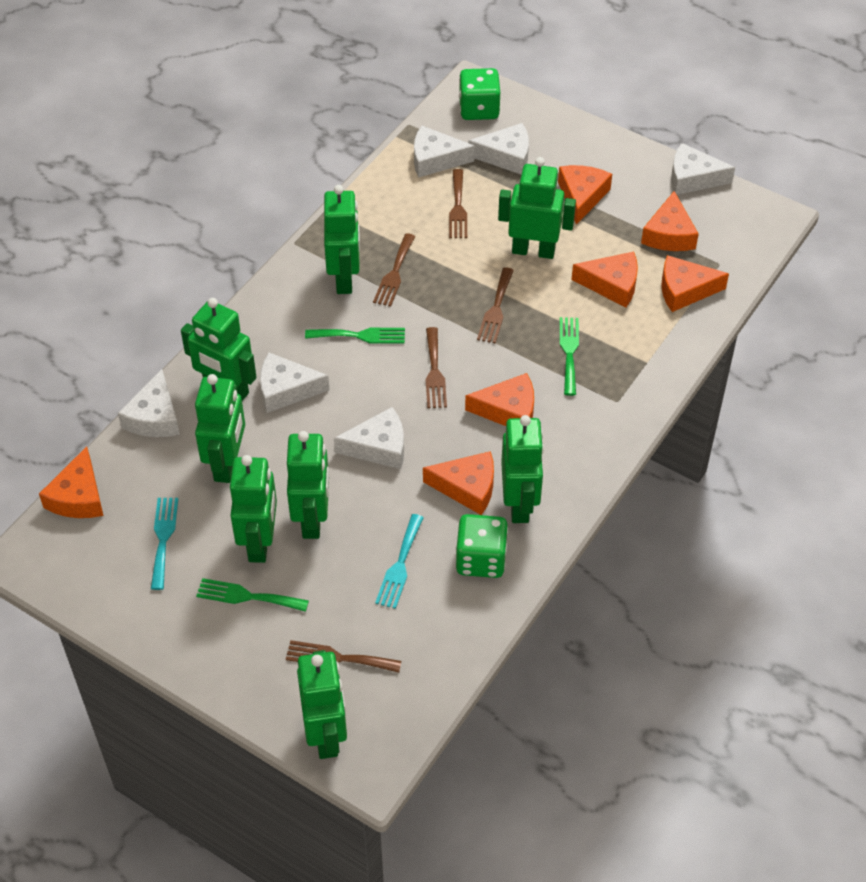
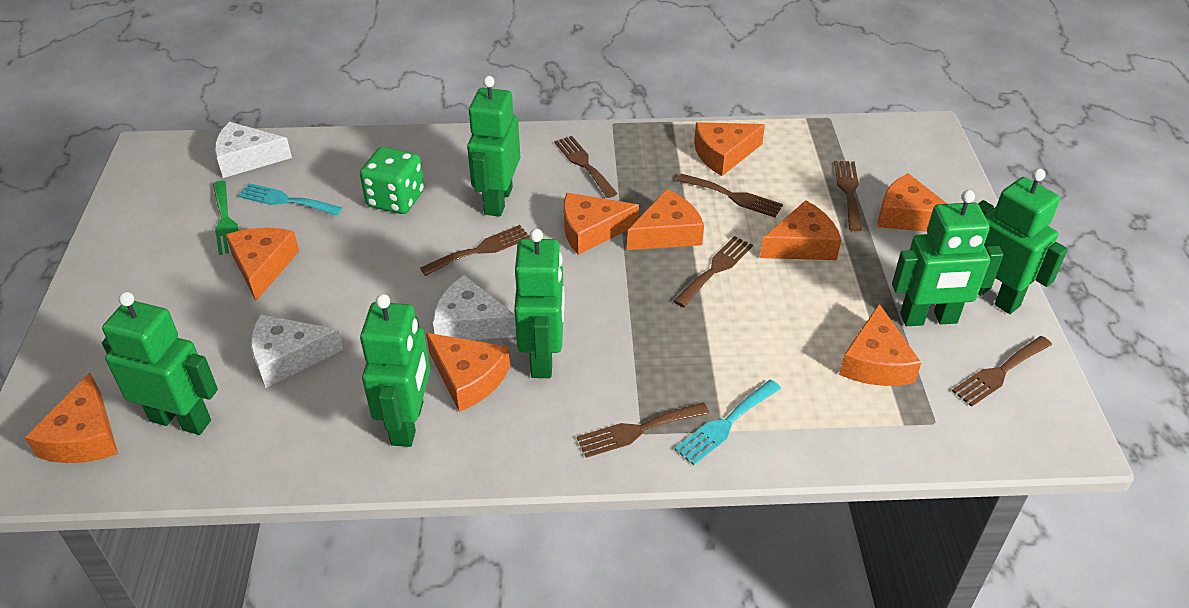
brown fork: [286,640,401,673] [373,233,415,307] [425,327,447,408] [449,169,467,238] [477,267,514,344] = 5 -> [420,225,530,276] [554,136,618,198] [577,402,710,458] [674,236,753,307] [677,174,783,217] [834,161,862,231] [952,336,1052,407] = 7
green dice: [456,514,508,578] [459,68,500,120] = 2 -> [360,147,424,214] = 1
green fork: [196,578,309,612] [305,328,405,344] [560,317,579,396] = 3 -> [213,181,239,255] = 1
green robot: [181,298,256,401] [195,374,245,483] [230,455,277,563] [287,431,329,539] [297,650,347,759] [324,185,360,294] [498,157,576,259] [501,415,544,523] = 8 -> [102,292,218,435] [360,294,430,447] [467,76,520,217] [514,229,565,378] [892,190,1003,326] [978,168,1068,314] = 6
orange cheese: [39,446,104,518] [423,451,494,515] [465,373,534,426] [558,165,612,225] [571,252,638,308] [641,191,699,251] [661,255,729,312] = 7 -> [25,373,118,463] [226,228,299,301] [426,333,510,412] [564,193,639,255] [627,189,704,250] [694,122,765,176] [760,200,841,260] [839,304,921,386] [878,173,947,232] = 9
white cheese: [118,369,180,437] [260,353,329,413] [334,407,404,469] [414,126,475,178] [468,123,529,174] [671,143,735,195] = 6 -> [215,122,292,178] [251,314,343,388] [433,275,516,340] = 3

